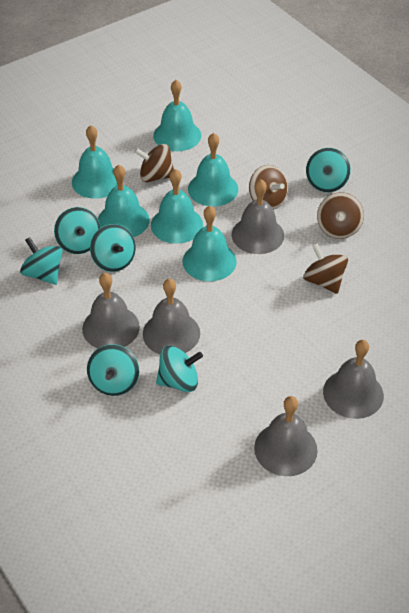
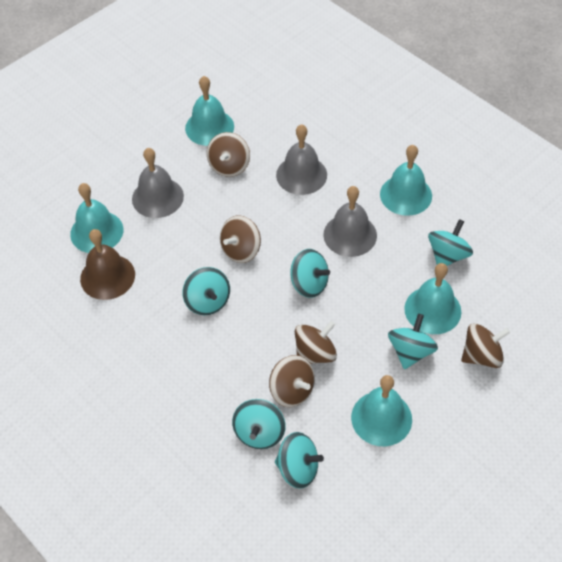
brown bell: none = 0 -> [80,229,135,300] = 1
brown spinning top: [135,144,174,182] [249,165,288,210] [303,243,348,294] [317,192,364,239] = 4 -> [207,132,250,177] [220,215,261,263] [269,355,315,407] [295,321,337,364] [461,323,510,368] = 5
grey bell: [82,273,140,348] [143,278,200,354] [231,179,284,254] [254,396,318,476] [323,340,384,419] = 5 -> [132,148,184,218] [276,124,327,195] [323,186,377,257] = 3
turquoise bell: [72,125,118,199] [98,165,150,237] [151,169,203,244] [153,80,201,151] [183,206,237,281] [188,133,238,207] = 6 -> [70,183,123,253] [185,76,234,146] [351,375,412,446] [380,145,432,216] [404,263,461,334] = 5

